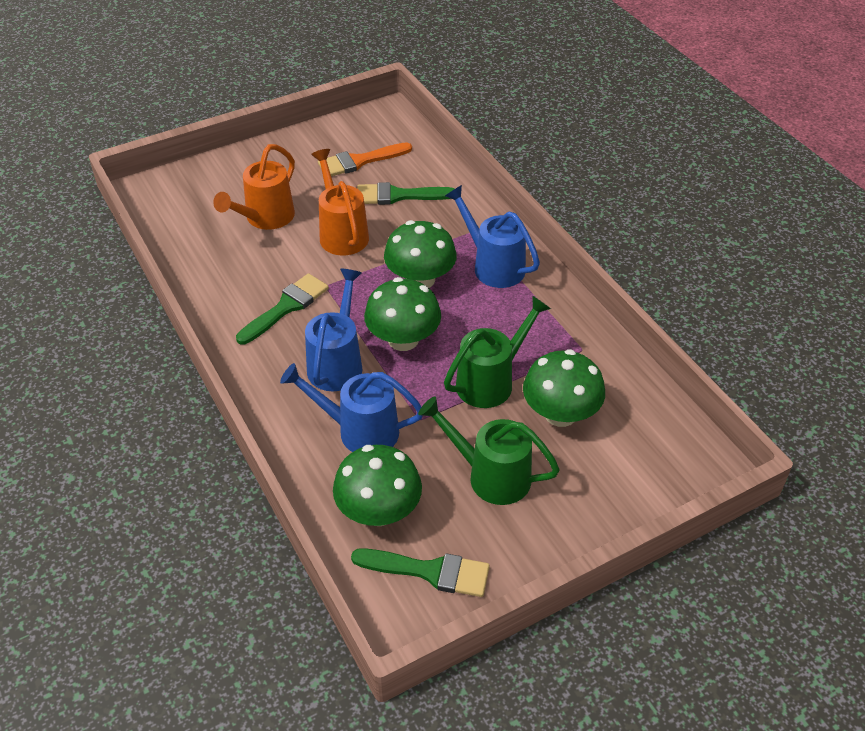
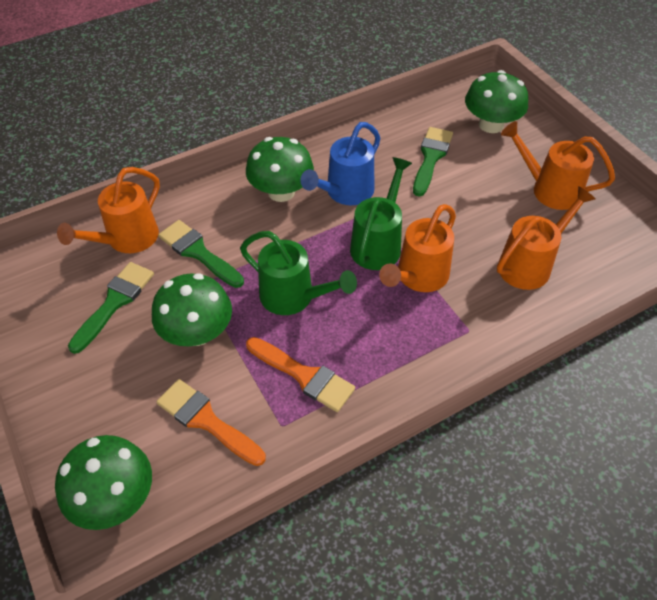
blue watering can: [280,363,423,452] [305,269,362,391] [445,185,540,288] = 3 -> [300,122,380,205] = 1
orange brush: [318,142,412,176] = 1 -> [156,379,266,466] [246,337,355,412] = 2
orange watering can: [213,144,295,230] [311,149,369,255] = 2 -> [57,167,160,253] [379,204,456,292] [497,186,596,290] [501,121,615,210] = 4

